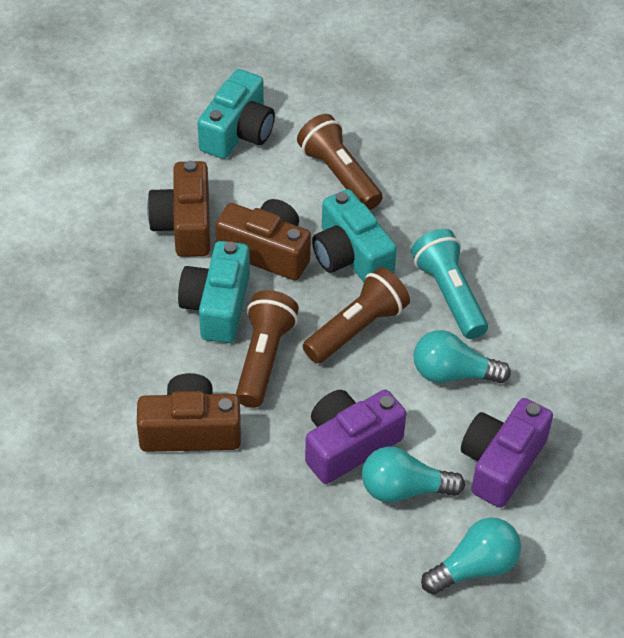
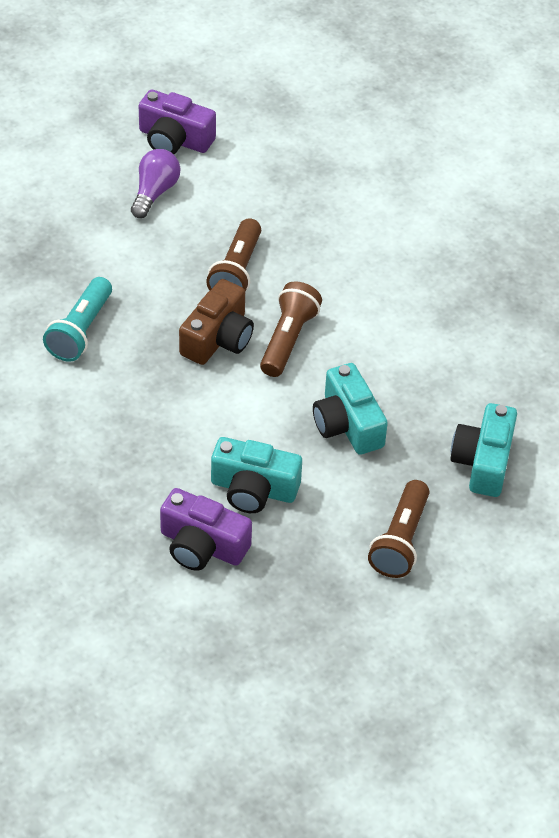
brown camera: [137,373,241,452] [147,161,210,257] [215,199,311,280] = 3 -> [179,279,254,365] = 1
purple light bulb: none = 0 -> [131,149,180,218] = 1
turquoise light bulb: [362,446,465,503] [413,330,511,383] [421,518,521,595] = 3 -> none = 0

